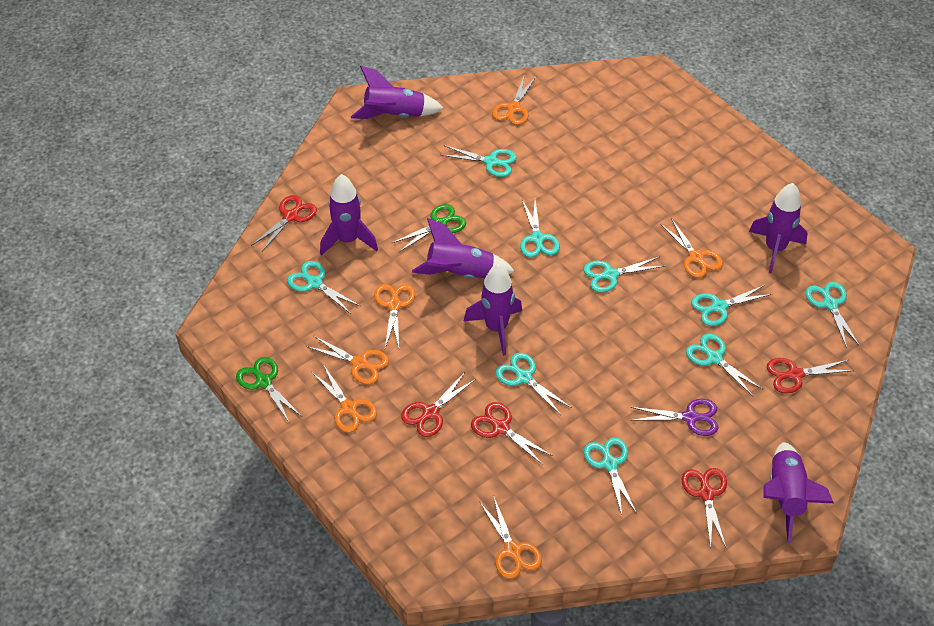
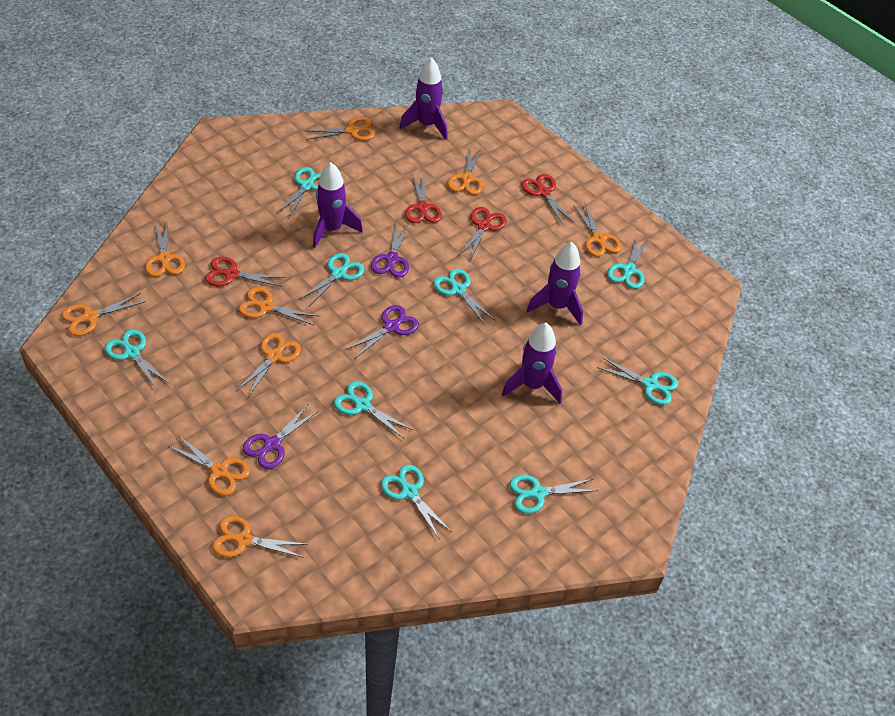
green scissors: [236,357,301,424] [392,204,466,252] = 2 -> none = 0
orange scissors: [306,336,389,385] [311,364,377,433] [374,284,415,348] [480,497,542,579] [492,74,536,125] [660,218,723,278] = 6 -> [62,293,146,336] [145,221,185,277] [168,436,250,496] [212,516,308,558] [236,333,301,397] [239,287,318,325] [306,117,375,141] [448,148,483,195] [573,204,621,257] = 9
purple rocket: [320,174,378,256] [351,66,444,119] [412,218,515,278] [464,264,522,356] [749,183,808,273] [763,442,834,543] = 6 -> [313,162,363,248] [400,58,448,140] [502,323,562,403] [527,242,583,325] = 4
purple scissors: [631,399,719,436] = 1 -> [243,403,319,469] [346,305,419,358] [371,221,409,277] = 3
red scissors: [251,195,317,252] [401,372,476,437] [471,402,553,465] [682,468,727,549] [767,358,854,394] = 5 -> [205,257,285,287] [405,172,442,223] [459,207,507,260] [521,174,573,225] = 4

